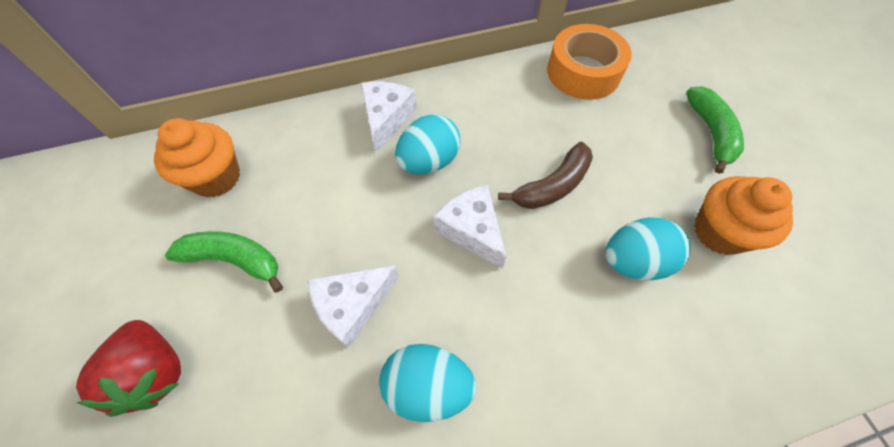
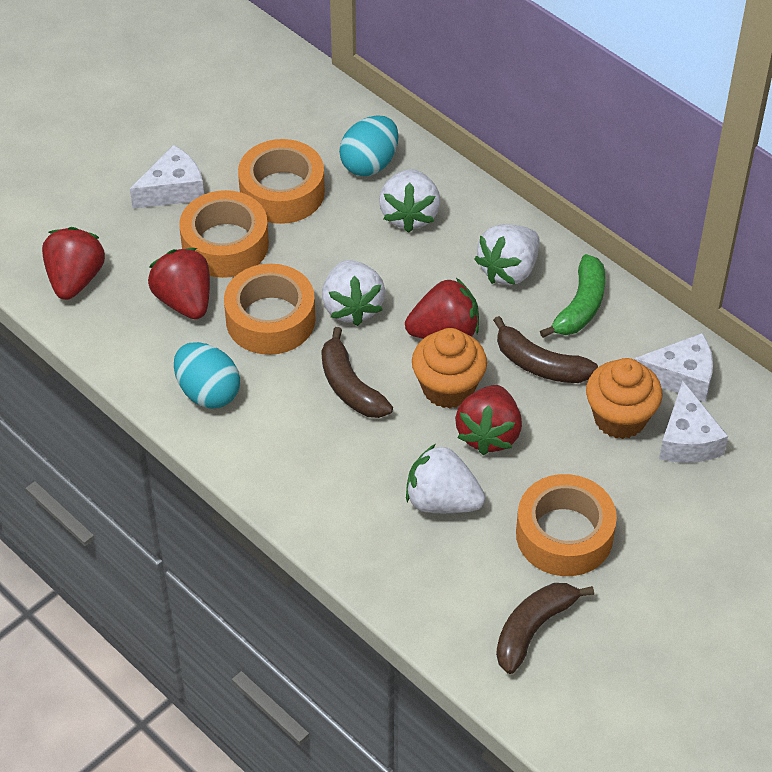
brown banana: [498,142,593,209] = 1 -> [321,327,393,418] [493,316,598,383] [496,583,594,674] = 3
green banana: [165,231,283,292] [686,86,744,174] = 2 -> [540,254,605,338] = 1
orange tape: [547,24,632,100] = 1 -> [179,190,269,278] [224,264,316,355] [238,139,325,224] [516,474,617,576] = 4
red strawberry: [76,320,181,417] = 1 -> [42,227,105,300] [148,248,210,319] [405,278,479,339] [455,385,522,455] = 4
turquoise egg: [379,344,476,422] [395,114,460,174] [606,217,691,280] = 3 -> [174,342,240,409] [339,115,398,176] = 2
white strawberry: none = 0 -> [322,260,385,326] [379,169,440,233] [406,444,485,513] [474,224,540,285] = 4

